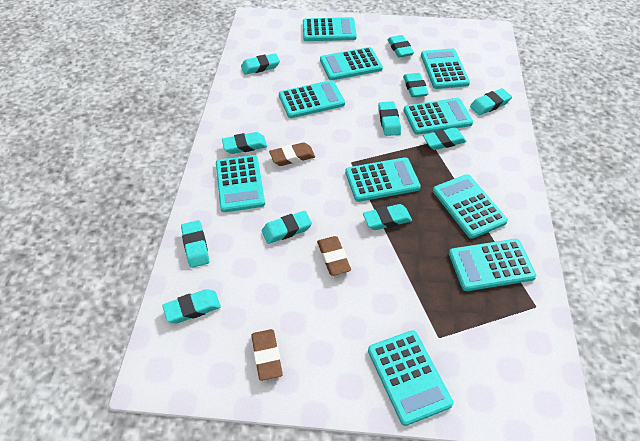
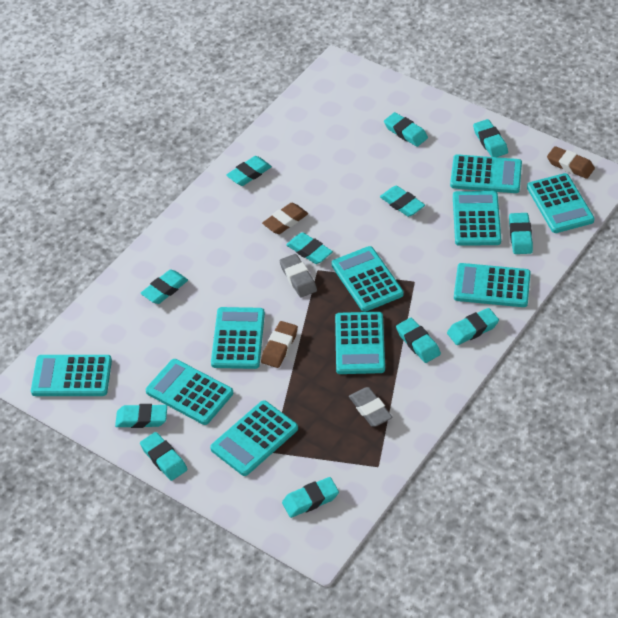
grey eraser: none = 0 -> [280,254,317,297] [349,387,392,427] = 2
turquoise eraser: [162,289,221,323] [181,220,209,268] [222,132,267,154] [241,53,280,75] [262,211,312,244] [363,204,412,230] [378,101,401,136] [388,35,414,57] [403,73,429,97] [423,127,467,150] [470,88,512,115] = 11 -> [115,404,167,428] [140,432,187,481] [141,270,188,304] [226,156,272,186] [282,477,339,518] [286,232,333,264] [380,186,425,217] [384,112,428,147] [396,318,441,363] [447,308,499,345] [473,119,508,157] [509,213,533,254] = 12

